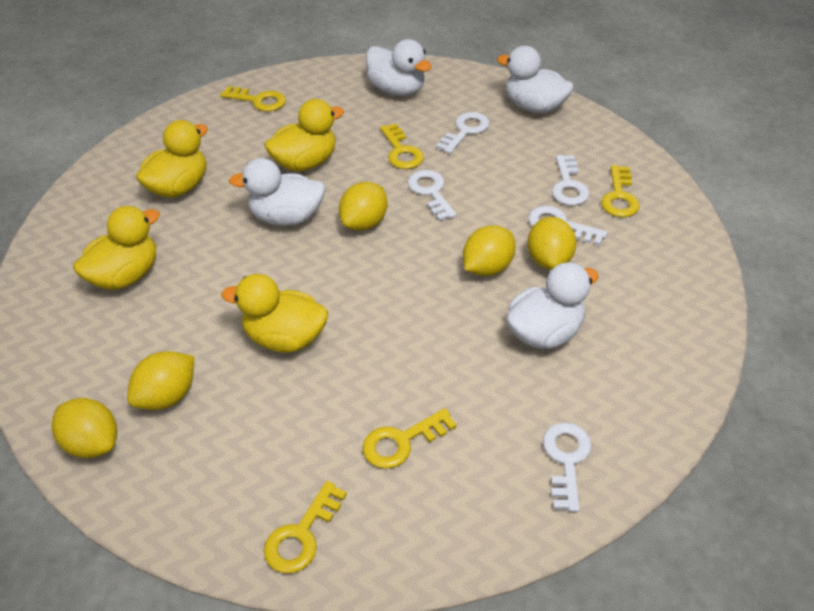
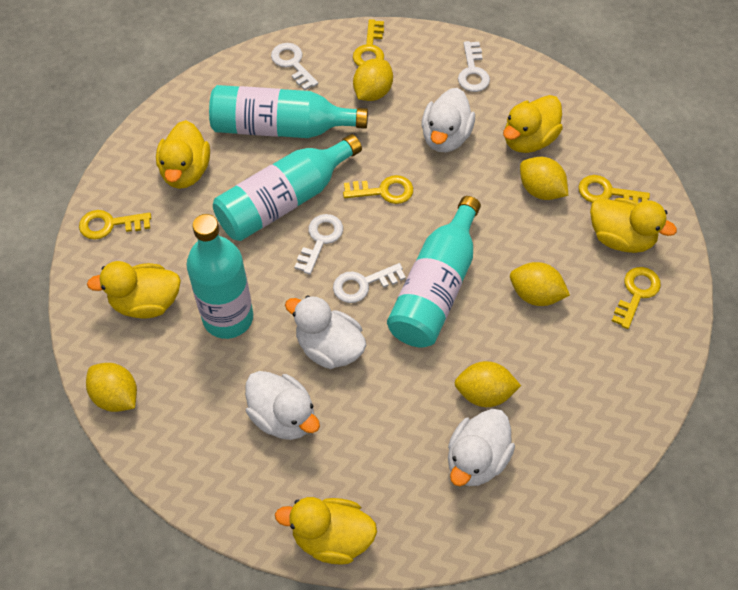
turquoise bottle: none = 0 -> [186,214,253,339] [209,85,368,138] [213,134,362,241] [387,196,481,348] = 4
white key: [408,170,457,221] [436,112,490,154] [528,206,607,245] [543,422,591,512] [552,155,590,206] = 5 -> [271,43,318,91] [294,214,343,275] [333,263,406,303] [458,41,490,92] = 4
yellow duck: [73,206,160,290] [136,120,208,198] [221,274,328,353] [265,99,344,171] = 4 -> [87,261,181,319] [156,120,210,189] [275,497,377,565] [503,95,563,153] [590,198,677,253] = 5

